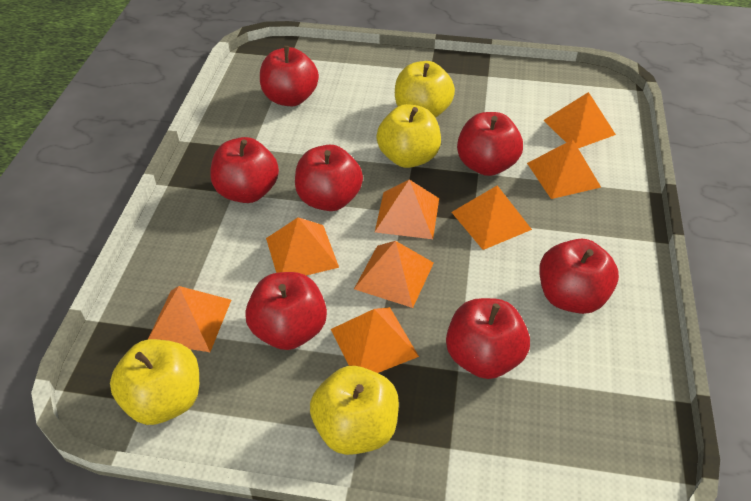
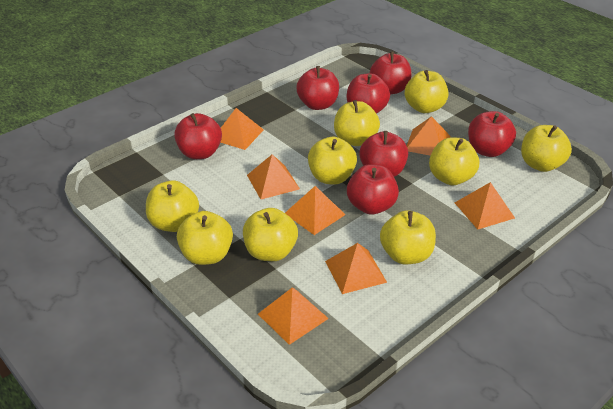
orange pyramid: [148,286,231,352] [266,217,339,276] [331,307,419,373] [354,241,434,308] [375,180,439,239] [452,185,532,250] [527,140,601,199] [543,92,616,148] = 8 -> [220,108,264,150] [247,154,300,199] [258,287,329,345] [285,186,346,235] [325,243,387,294] [407,116,450,156] [455,182,515,229] = 7
yellow apple: [110,339,199,425] [310,366,399,455] [376,104,441,168] [395,61,455,118] = 4 -> [146,180,199,232] [177,211,233,265] [243,208,298,261] [308,137,357,185] [334,100,380,146] [380,210,436,264] [405,70,448,113] [429,137,479,185] [521,125,572,172] = 9

